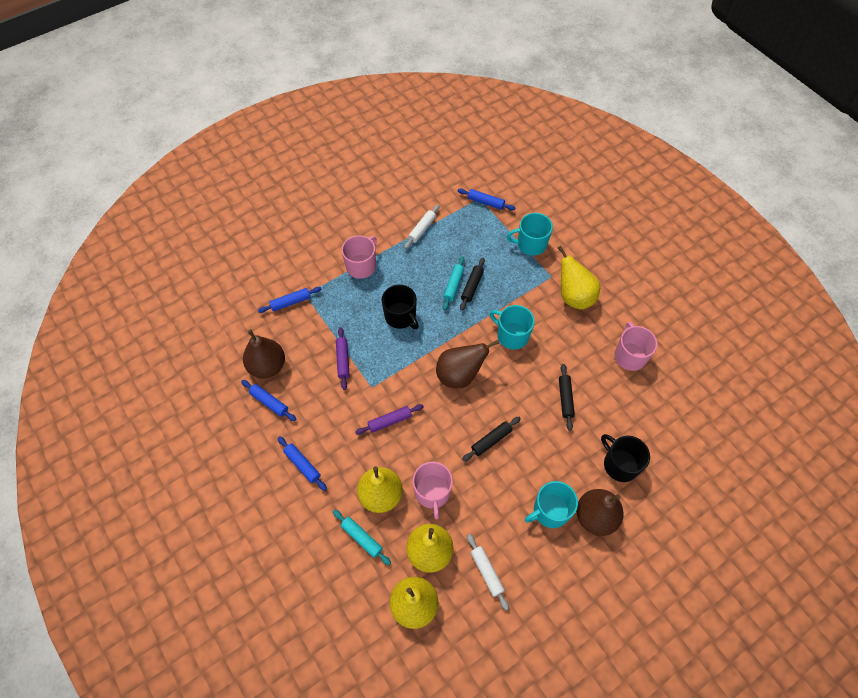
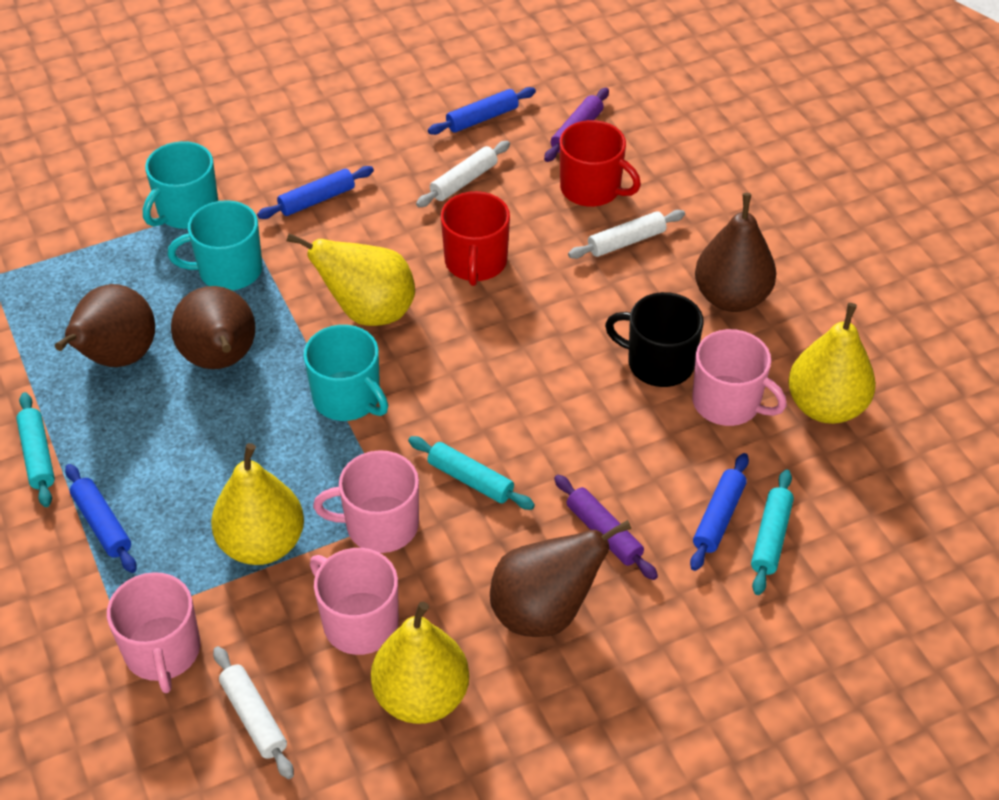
black mug: [381,284,419,329] [601,434,650,482] = 2 -> [605,292,704,387] = 1
black rolling pin: [460,258,485,311] [462,417,521,461] [559,364,575,431] = 3 -> none = 0
brown pear: [243,329,285,379] [436,340,499,388] [576,489,624,536] = 3 -> [55,284,155,367] [171,286,255,369] [490,520,632,637] [695,193,776,312] = 4
pink mug: [342,235,377,279] [413,462,453,519] [614,322,657,371] = 3 -> [107,572,200,693] [310,548,399,655] [313,450,419,553] [692,329,787,426] = 4
red mug: none = 0 -> [441,191,510,286] [560,120,641,207] = 2
turquoise rolling pin: [333,510,391,565] [443,256,465,310] = 2 -> [16,392,55,507] [408,436,535,510] [751,470,794,595] = 3
white rolling pin: [404,205,439,249] [467,534,509,610] = 2 -> [213,646,294,779] [416,141,510,207] [568,210,685,259] = 3

